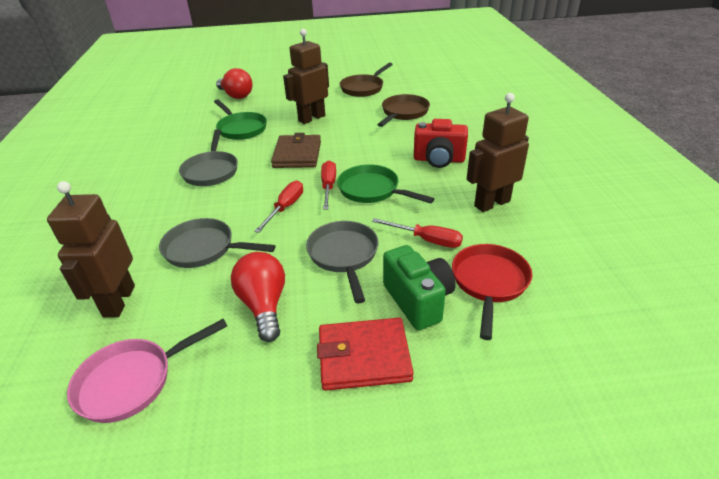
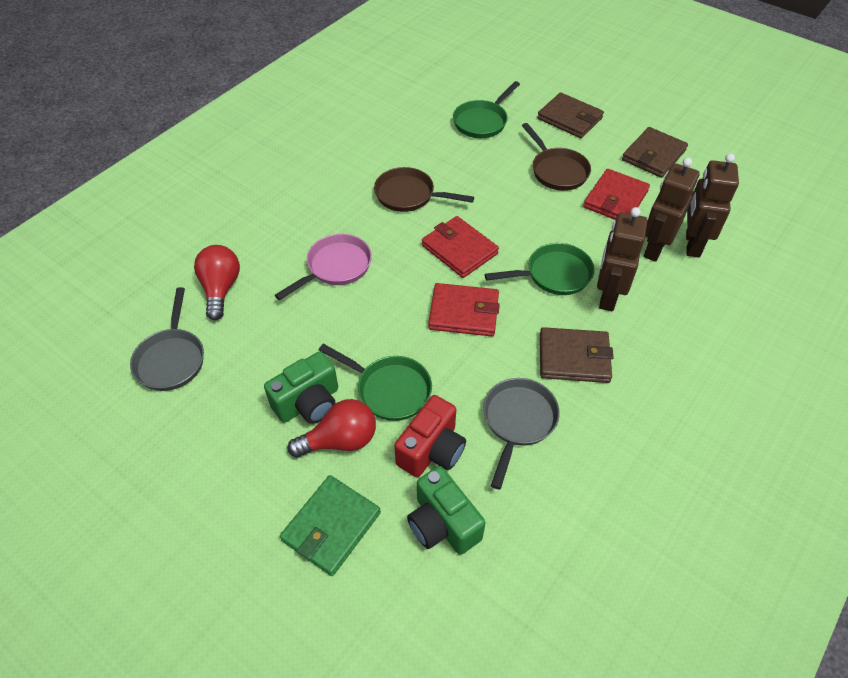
brown wallet: [271,133,321,168] = 1 -> [537,92,604,138] [540,327,614,383] [622,127,688,178] = 3
green camera: [383,245,456,330] = 1 -> [264,351,338,424] [407,466,485,555] = 2
green pan: [214,99,267,140] [337,164,434,203] = 2 -> [319,344,432,421] [453,81,520,138] [485,243,595,295] = 3
green wallet: none = 0 -> [280,475,381,576] = 1
grey pan: [159,218,276,268] [179,129,238,186] [306,221,379,304] = 3 -> [130,287,204,391] [483,378,560,490] = 2
red pan: [452,244,532,340] = 1 -> none = 0
red screwdriver: [254,181,303,233] [321,161,336,210] [372,218,463,248] = 3 -> none = 0
red wallet: [317,318,414,391] = 1 -> [422,216,499,278] [428,283,500,336] [583,169,650,220] = 3

